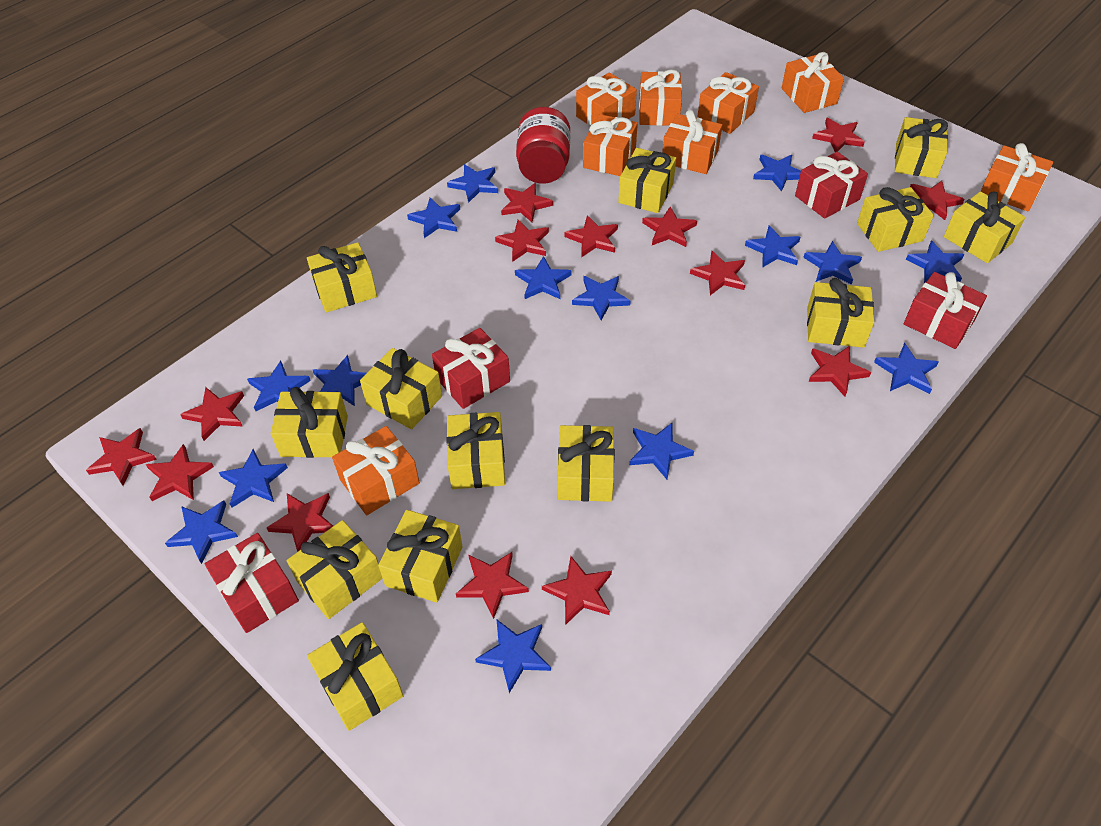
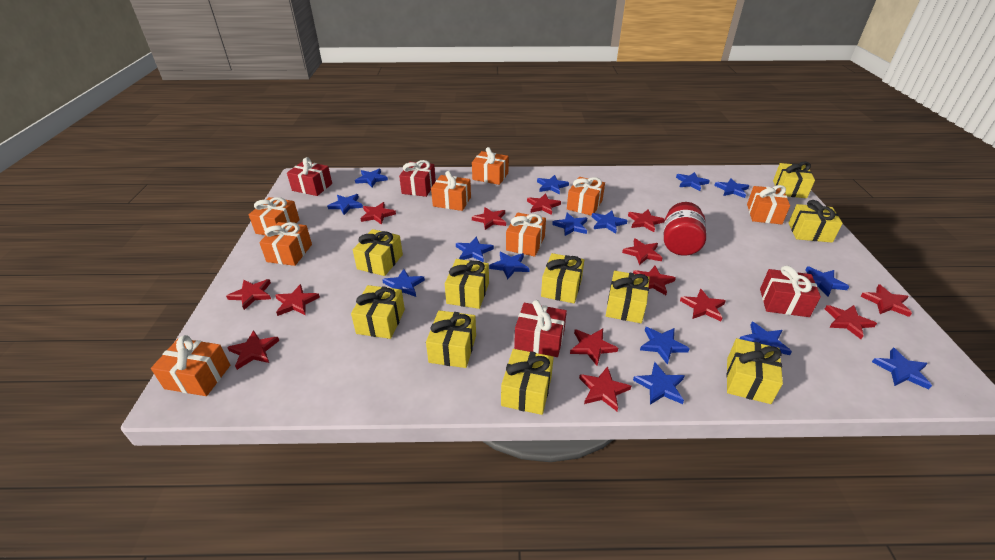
yellow gift: [271,387,348,458] [287,520,383,619] [307,242,377,313] [307,622,403,731] [360,348,442,429] [378,510,463,603] [446,412,505,489] [558,425,615,502] [618,148,676,213] [807,278,874,347] [857,187,934,252] [895,117,948,178] [944,191,1025,263] = 13 -> [351,285,405,339] [353,229,403,276] [426,310,476,368] [445,259,489,309] [501,349,554,415] [541,253,584,303] [606,271,650,323] [726,338,783,404] [773,162,815,198] [789,200,843,243] = 10

